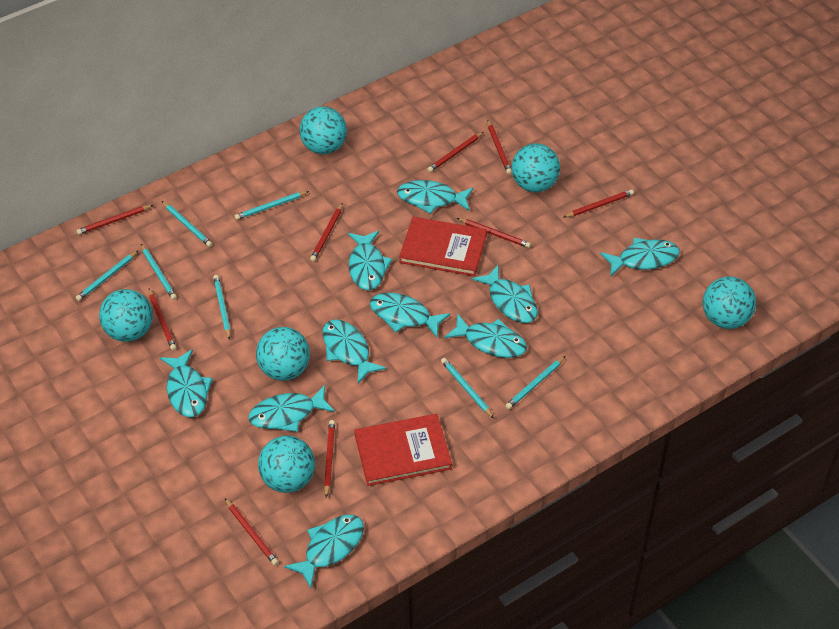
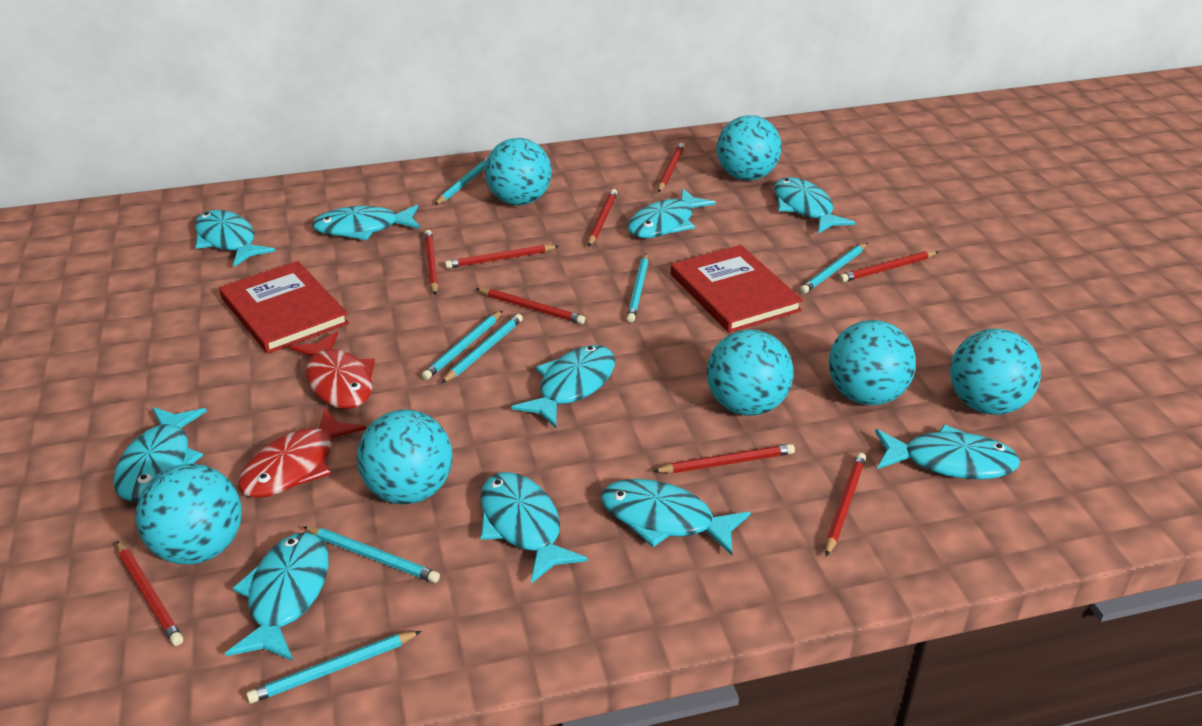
red fish: none = 0 -> [238,408,366,498] [289,331,375,409] = 2
turquoise ball: [99,289,153,342] [256,327,310,381] [258,436,315,493] [299,106,347,154] [511,143,560,192] [703,277,756,329] = 6 -> [136,464,242,564] [357,410,453,504] [485,138,552,205] [707,329,793,416] [717,115,781,181] [829,320,916,405] [950,329,1041,415] = 7

